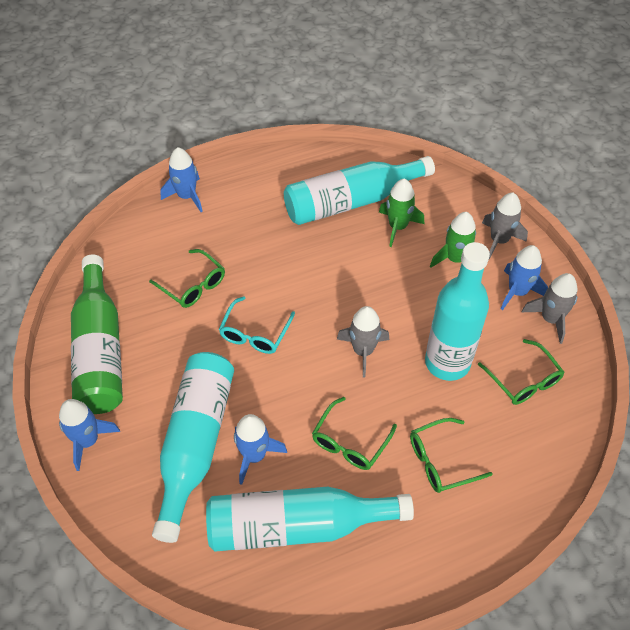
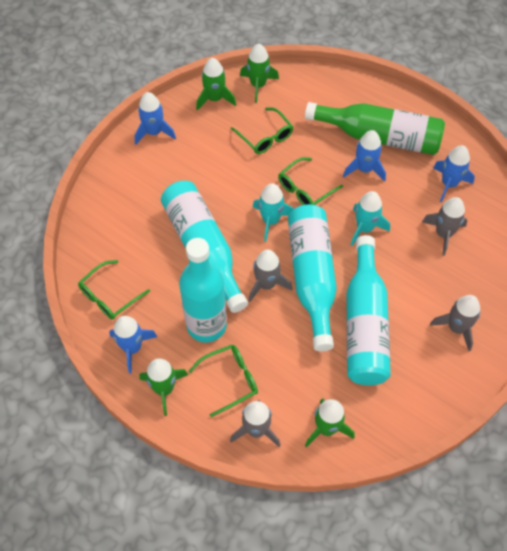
green rocket: [379,179,424,247] [430,212,476,268] = 2 -> [139,358,188,416] [196,58,236,111] [240,44,279,103] [305,399,355,447] = 4
grey rocket: [337,306,389,378] [482,193,528,260] [522,273,578,344] = 3 -> [230,400,281,447] [248,250,292,302] [422,197,468,256] [430,295,480,351] = 4
turquoise glasses: [219,296,295,354] = 1 -> none = 0
turquoise rocket: none = 0 -> [253,183,294,242] [351,191,390,246] = 2

